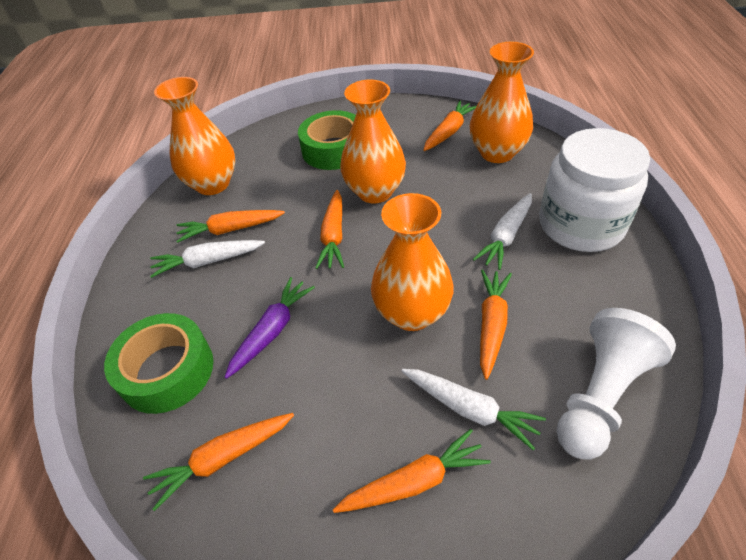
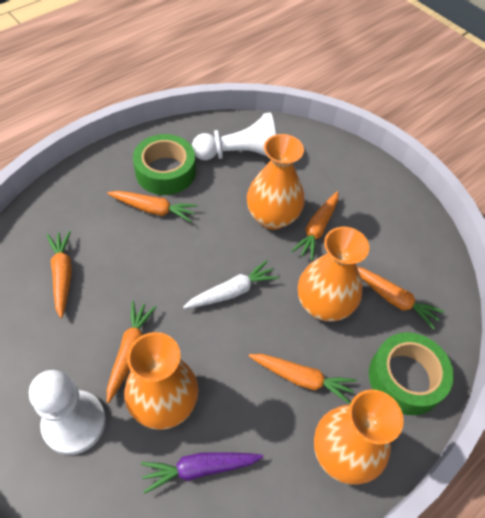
white carrot: [150,240,265,278] [402,369,546,450] [473,193,532,270] = 3 -> [183,260,279,309] = 1
white jar: [539,128,650,252] = 1 -> none = 0
white pawn: [557,308,676,460] = 1 -> [29,370,106,455] [192,112,276,160] = 2

